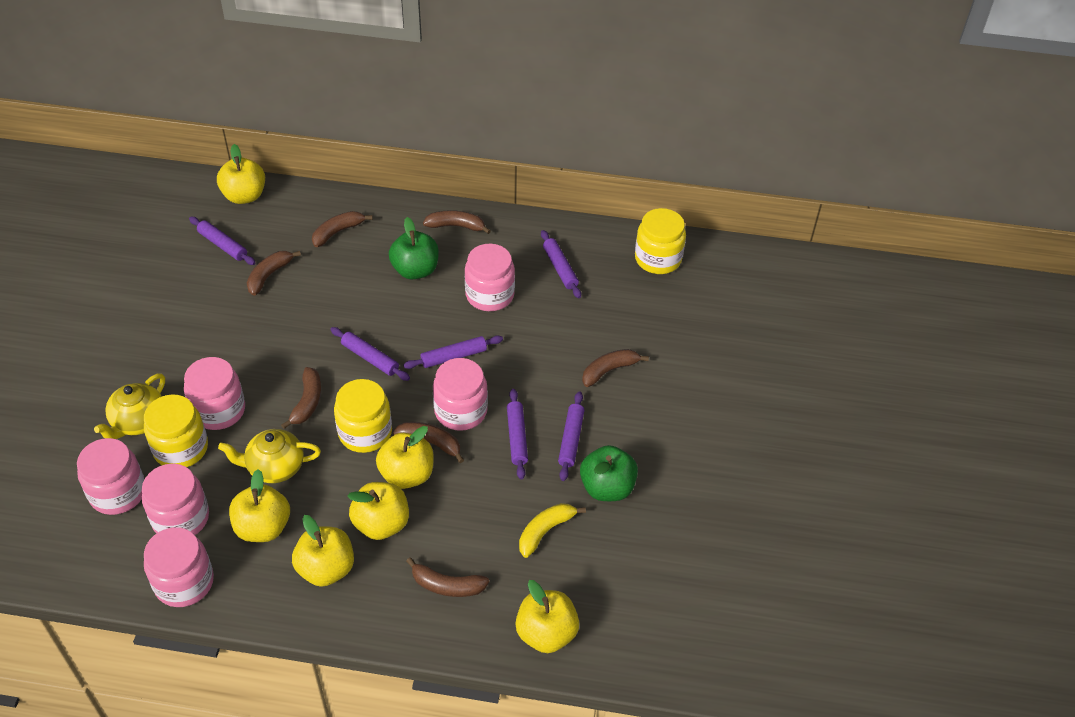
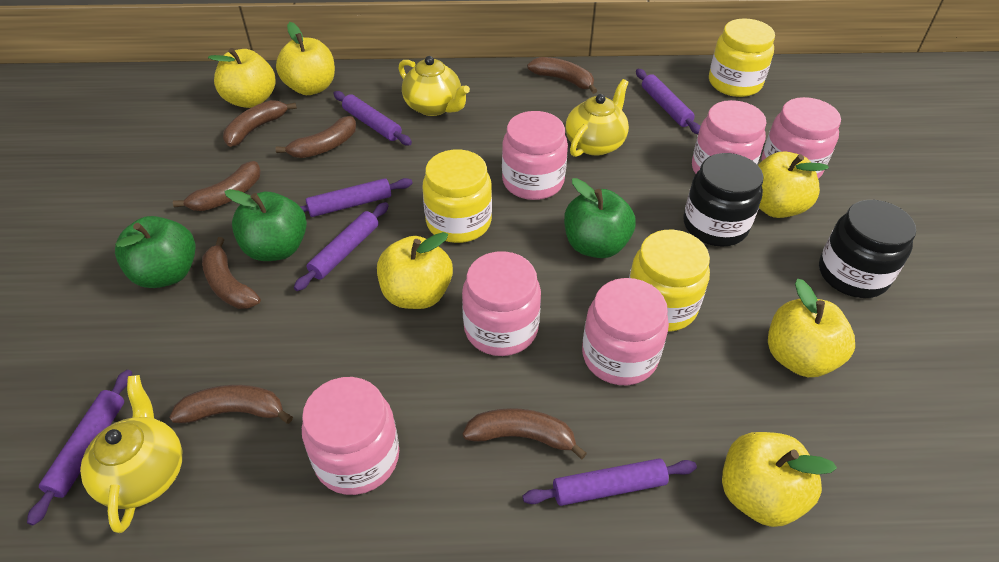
black jar: none = 0 -> [683,153,763,247] [819,200,916,298] = 2
green apple: [389,217,439,279] [580,445,638,501] = 2 -> [115,216,196,288] [224,189,307,261] [564,178,636,258] = 3
yellow banana: [519,503,586,558] = 1 -> none = 0
yellow teapot: [94,373,165,439] [218,429,321,483] = 2 -> [80,375,182,533] [398,56,470,116] [566,79,629,157] = 3

